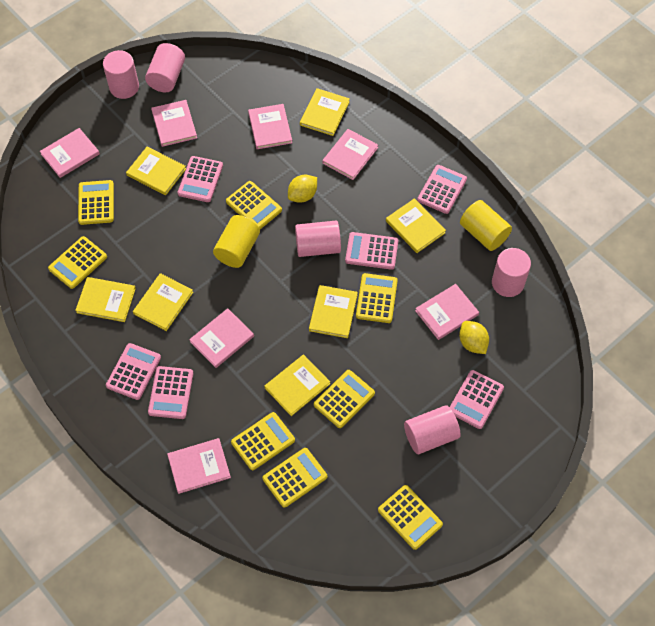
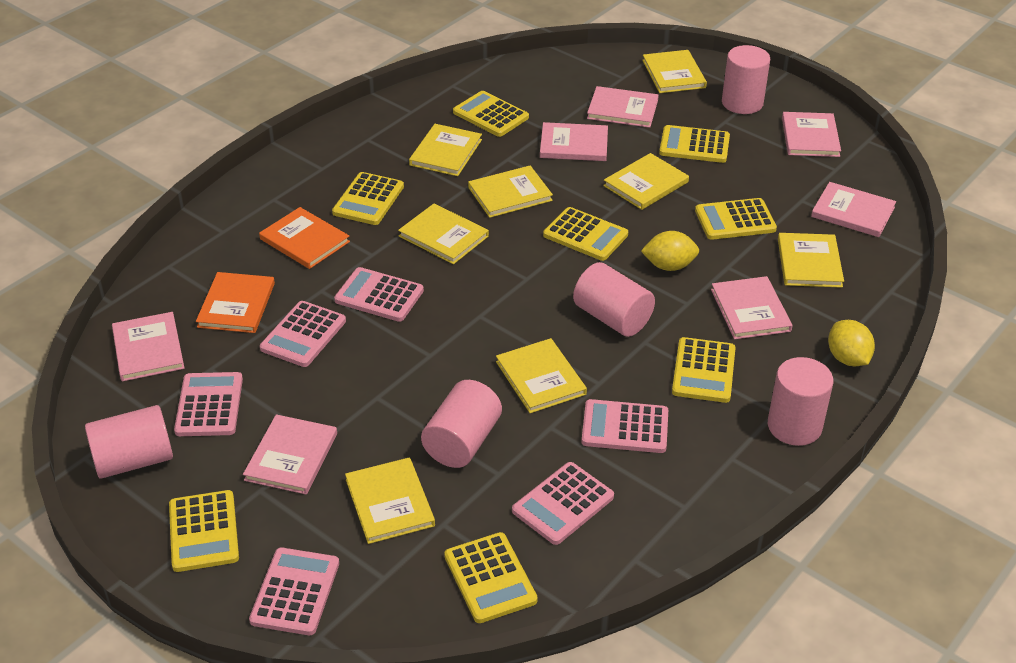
orange book: none = 0 -> [196,272,275,333] [259,207,350,269] = 2
yellow book: [75,277,136,322] [126,147,186,195] [133,273,193,331] [264,354,330,416] [300,88,350,136] [309,285,358,338] [386,198,446,253] = 7 -> [345,457,435,544] [398,204,489,264] [409,124,482,176] [468,166,553,218] [496,338,587,413] [603,153,689,210] [642,50,707,93] [778,233,844,288] = 8
yellow cylinder: [213,215,260,268] [460,200,512,251] = 2 -> none = 0

